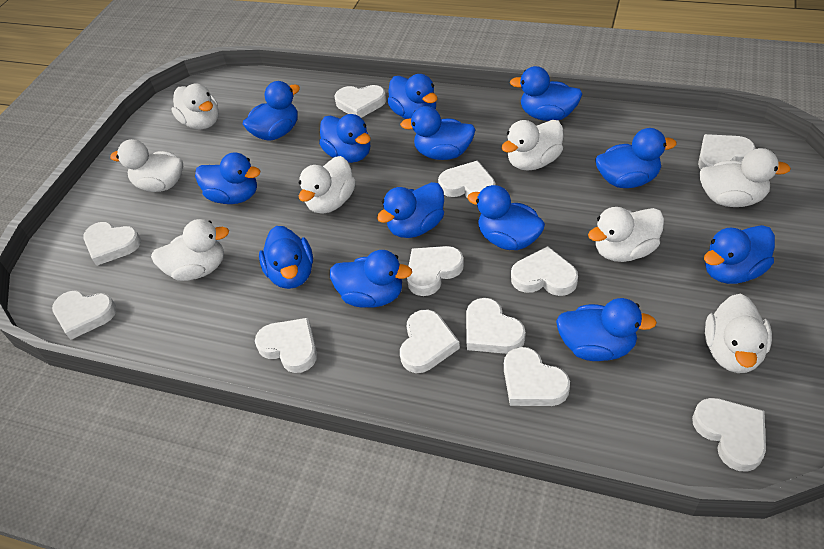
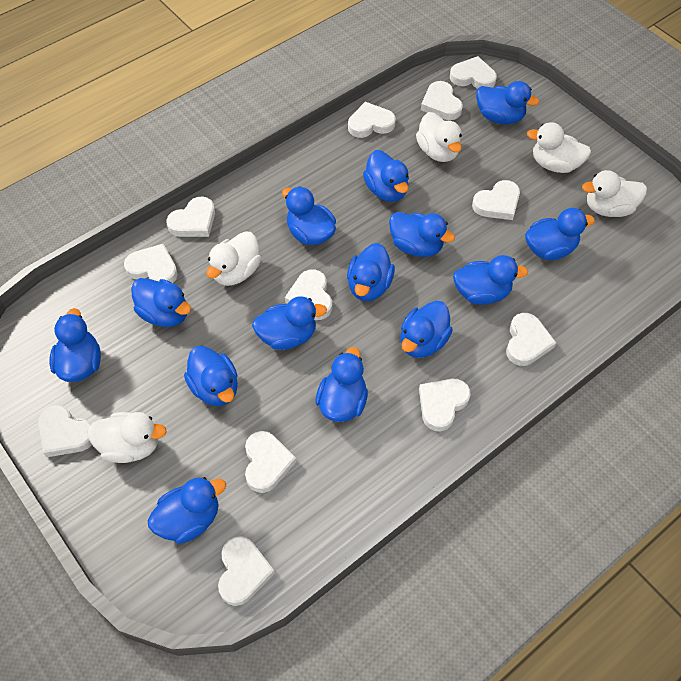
blue duck: [195,152,260,204] [243,81,300,141] [259,226,313,289] [319,114,371,163] [330,250,412,308] [377,182,444,238] [387,74,437,119] [400,106,476,160] [467,185,545,250] [510,66,582,121] [556,298,657,361] [595,128,677,188] [704,225,775,284] = 13 -> [49,308,101,382] [131,278,191,327] [148,477,226,544] [184,346,238,406] [252,296,327,350] [282,186,336,245] [315,347,368,422] [347,243,395,301] [363,150,409,202] [389,212,455,257] [400,301,453,358] [453,255,528,305] [476,81,539,124] [525,208,595,260] = 14
white duck: [110,139,183,192] [151,219,229,281] [172,83,219,129] [299,156,356,214] [501,120,564,171] [588,207,664,262] [699,148,791,207] [705,294,772,373] = 8 -> [87,412,167,463] [206,231,261,286] [416,112,462,162] [527,122,591,173] [582,170,647,217] = 5

